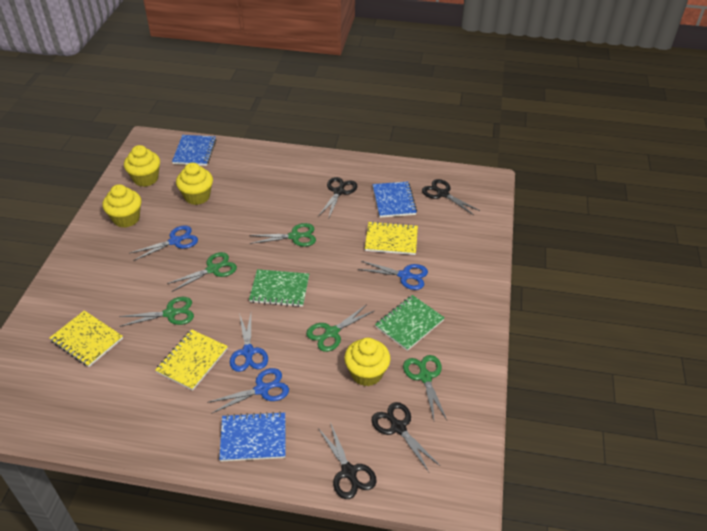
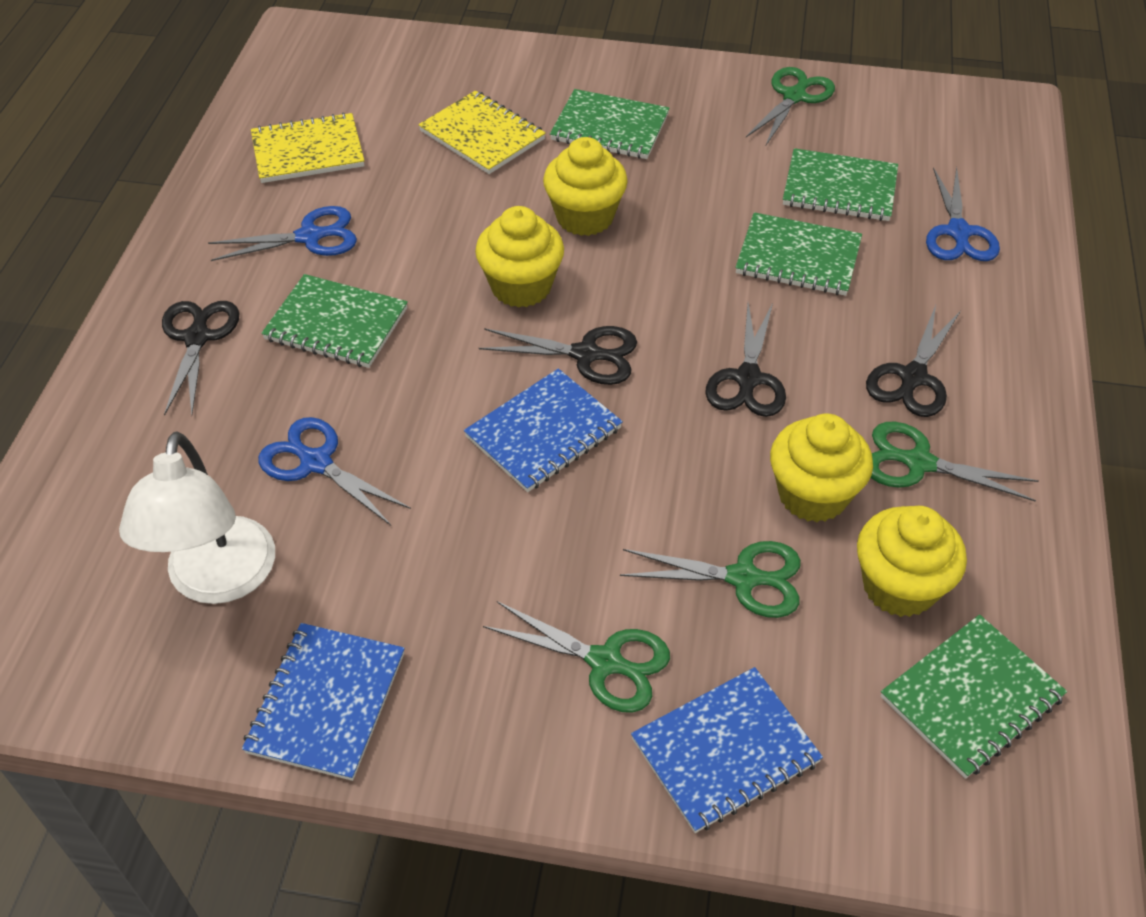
blue scissors: [130,225,198,261] [207,368,289,414] [230,313,268,372] [358,261,428,290] = 4 -> [208,206,357,261] [258,417,411,525] [926,167,1000,261] = 3
green notebook: [249,269,309,307] [375,295,445,351] = 2 -> [261,274,408,368] [550,89,670,159] [735,212,862,296] [783,148,898,221] [880,614,1067,779] = 5
green scissors: [119,297,194,327] [167,252,237,292] [249,223,316,247] [306,304,374,352] [403,355,447,420] = 5 -> [483,601,670,713] [620,541,801,618] [746,67,835,145] [871,422,1038,502] = 4
white lamp: none = 0 -> [119,431,275,604] = 1
yellow notebook: [49,310,123,367] [155,329,228,390] [365,221,418,255] = 3 -> [251,112,365,183] [418,91,546,174] = 2

